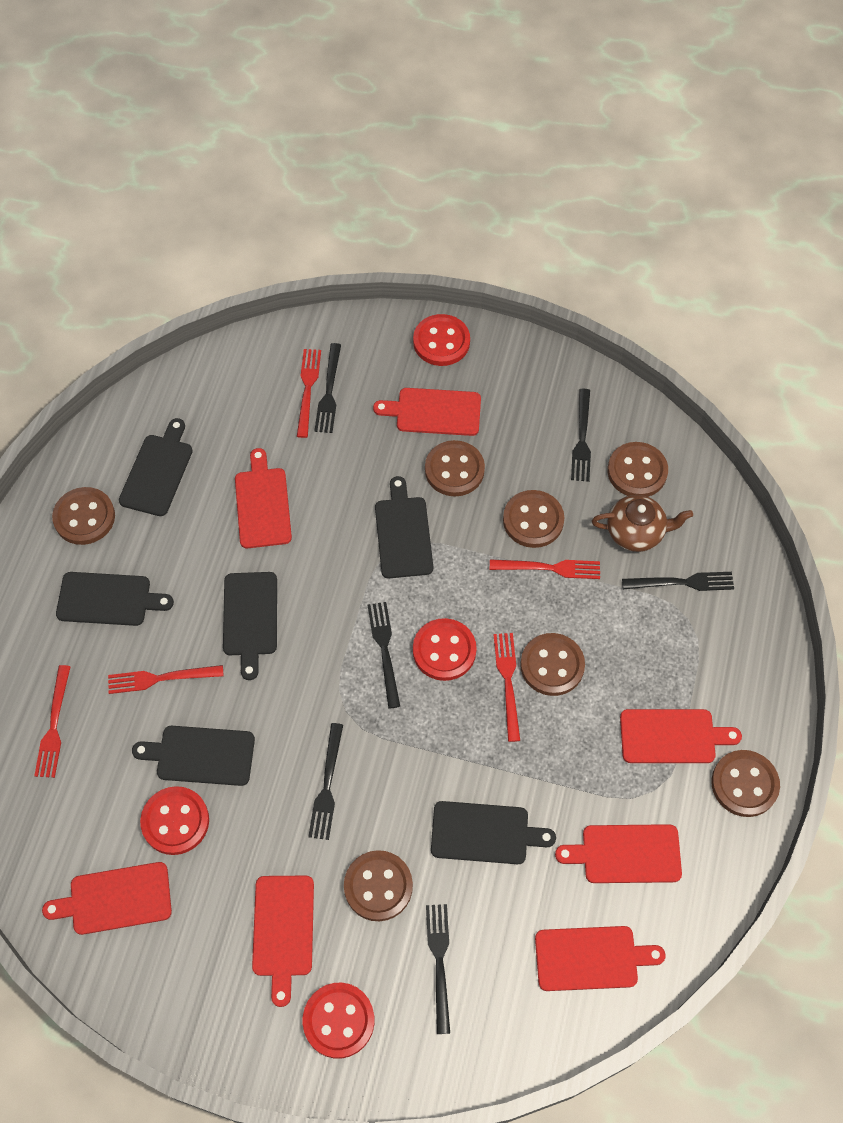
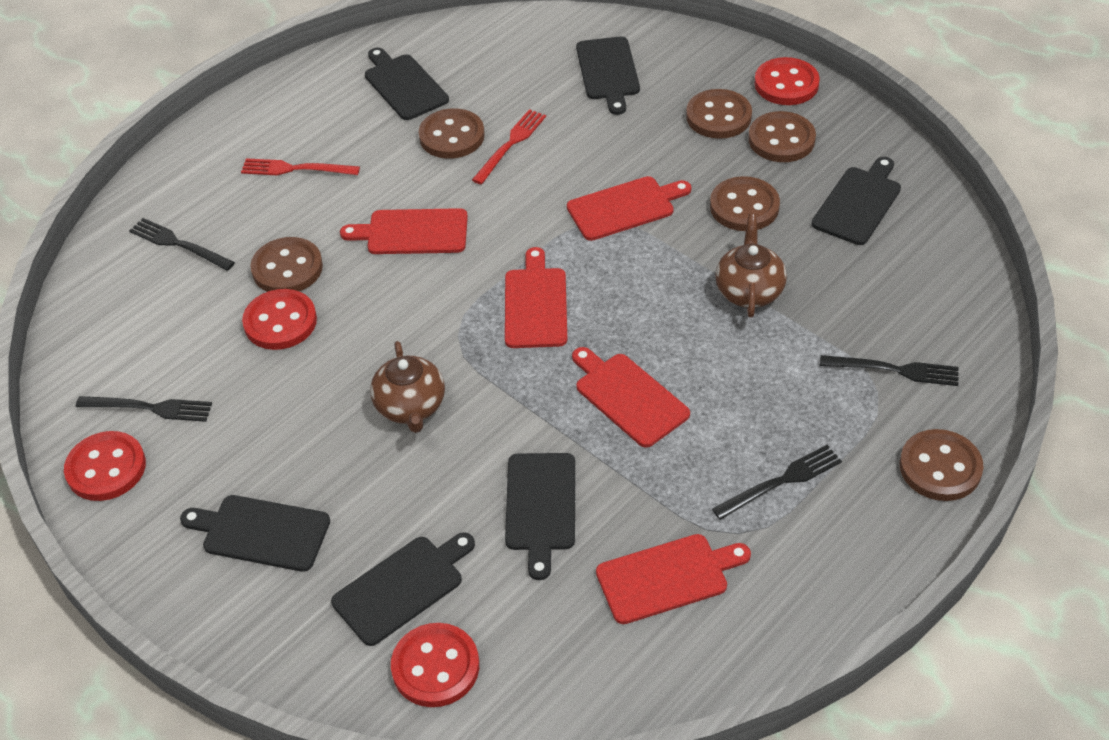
black fork: [308,723,343,840] [314,343,341,433] [367,602,400,709] [426,904,450,1034] [571,389,591,482] [622,572,734,591] = 6 -> [76,396,212,422] [129,218,235,271] [712,445,842,520] [820,355,958,386] = 4
brown button: [52,487,115,545] [344,850,413,921] [425,440,485,496] [503,490,564,548] [520,633,585,696] [607,442,668,497] [711,750,780,817] = 7 -> [250,237,323,292] [419,108,485,159] [686,89,752,139] [710,176,780,231] [748,111,816,162] [900,429,984,501] = 6
brown teapot: [592,495,693,552] = 1 -> [370,341,445,433] [715,214,787,318] = 2
red cutting board: [42,862,172,935] [235,448,292,548] [252,876,314,1007] [373,388,481,436] [535,926,666,991] [555,824,682,883] [620,709,742,763] = 7 -> [340,208,468,254] [505,247,567,348] [567,176,691,241] [572,347,690,448] [596,534,751,624] = 5
red fork: [34,665,71,778] [108,665,224,694] [297,349,321,438] [490,559,600,579] [494,633,520,742] = 5 -> [241,158,360,175] [472,109,546,185] = 2

